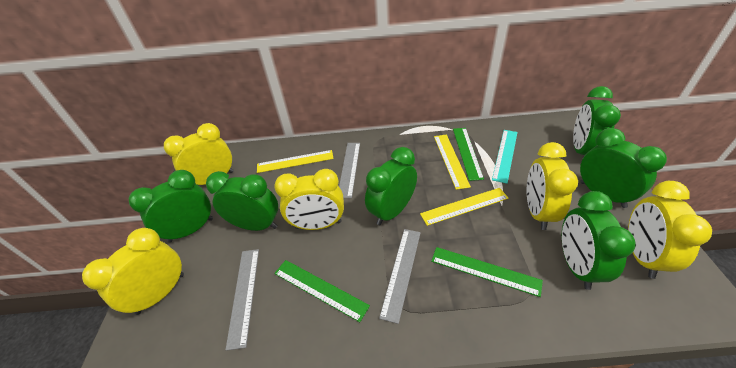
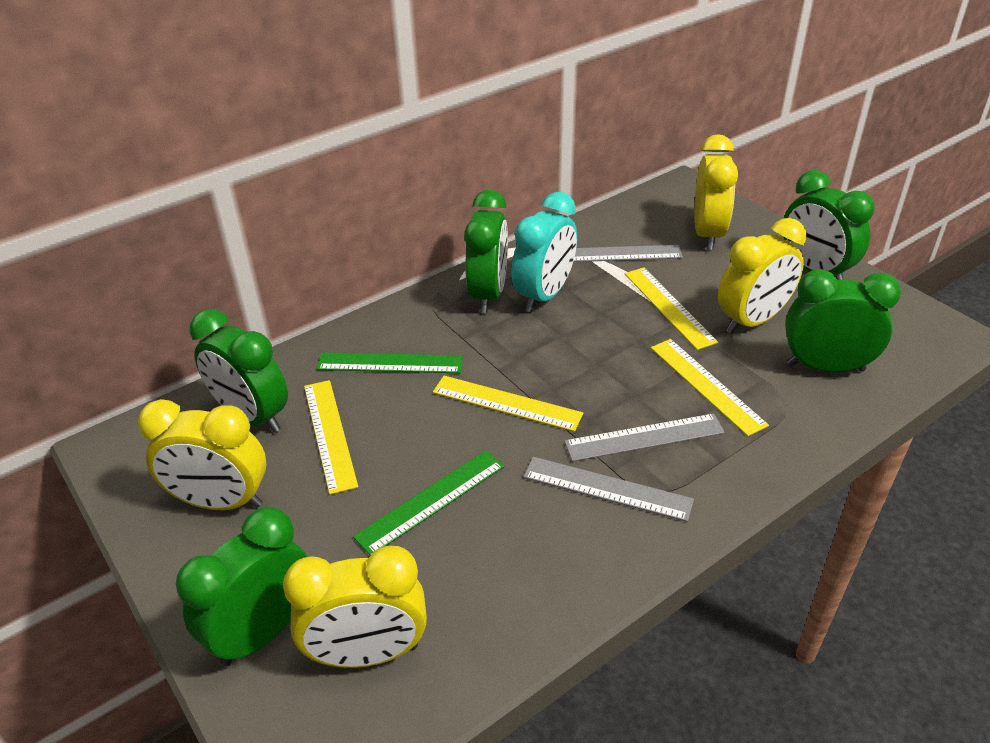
green clock: [129,170,213,243] [206,171,278,231] [365,147,417,225] [562,191,635,290] [573,86,621,156] [580,128,667,208] = 6 -> [176,507,307,666] [190,309,288,433] [464,189,508,313] [783,170,875,280] [785,269,901,373] = 5
green ruler: [274,260,370,322] [431,247,543,297] [453,128,484,181] = 3 -> [317,352,463,373] [353,450,505,556] = 2
turquoise clock: none = 0 -> [511,192,577,312] = 1
turquoise ruler: [492,130,517,184] = 1 -> none = 0
yellow clock: [82,228,184,315] [164,123,234,185] [274,169,344,230] [527,142,578,230] [628,181,712,279] = 5 -> [138,399,266,510] [283,546,427,668] [694,134,738,250] [718,218,806,334] = 4
yellow ruler: [257,150,334,173] [420,188,509,226] [434,134,471,190] = 3 -> [304,380,358,495] [433,376,583,432] [625,267,718,350] [651,339,769,436] = 4

